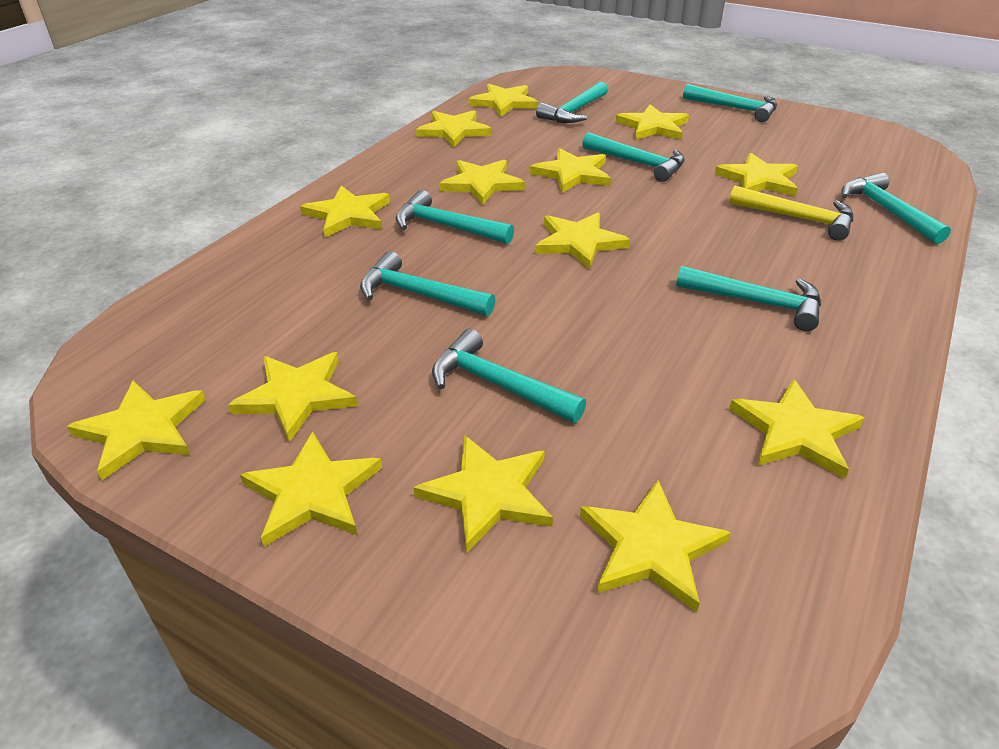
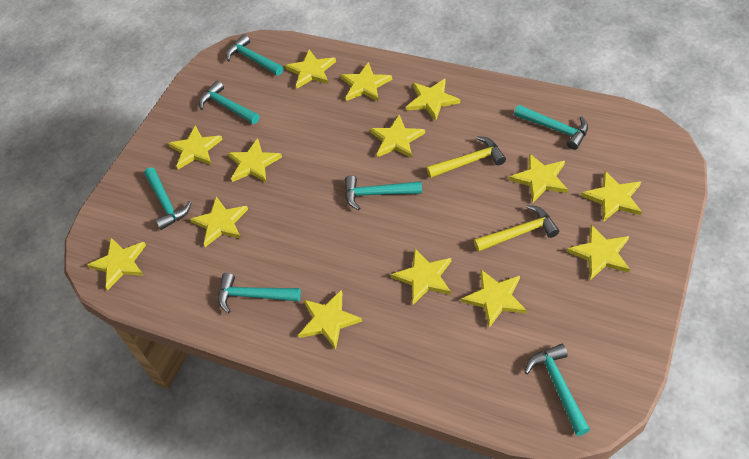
turquoise hammer: [360,251,495,316] [395,190,514,244] [432,329,586,423] [536,81,608,123] [582,132,685,182] [676,266,821,331] [683,84,777,122] [841,172,951,244] = 8 -> [144,167,192,230] [199,81,259,124] [218,273,301,313] [226,34,283,76] [345,175,422,210] [514,105,588,150] [524,344,590,436] = 7
yellow hammer: [729,186,853,241] = 1 -> [426,136,506,178] [474,205,559,252] = 2

